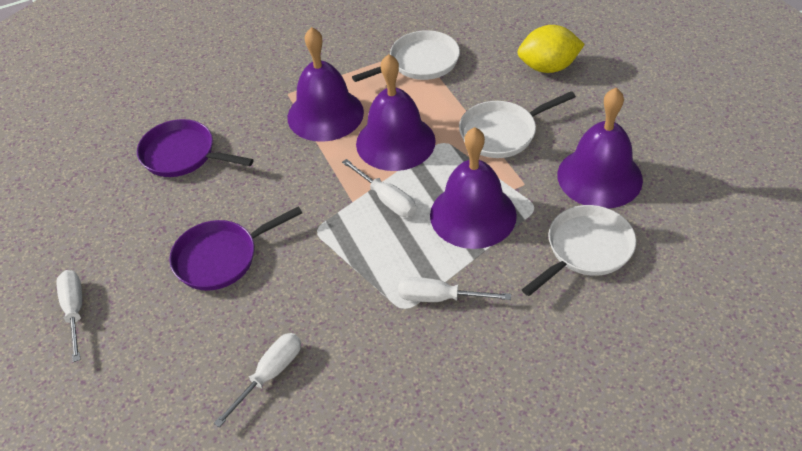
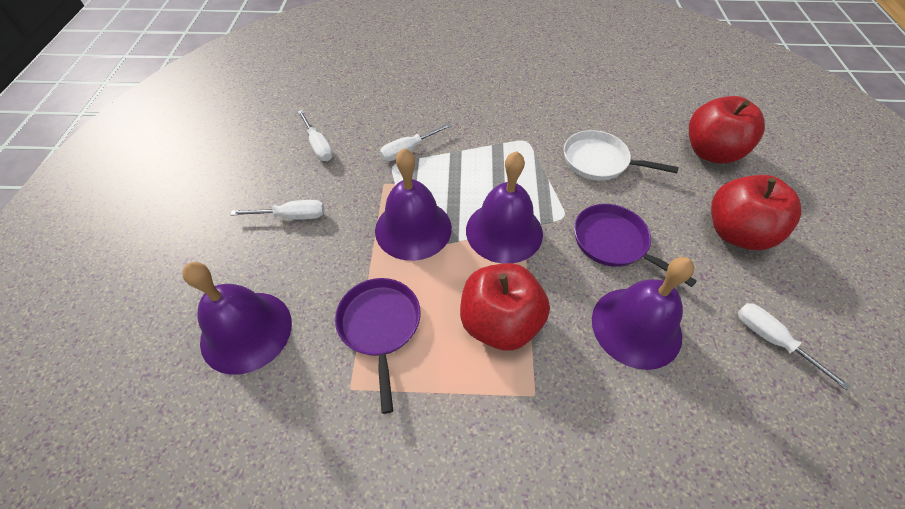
red apple: none = 0 -> [460,263,550,351] [689,96,765,164] [711,175,801,250] = 3
white pan: [352,30,460,82] [459,91,576,158] [522,205,636,296] = 3 -> [564,130,679,180] = 1
yellow lemon: [517,25,585,73] = 1 -> none = 0

